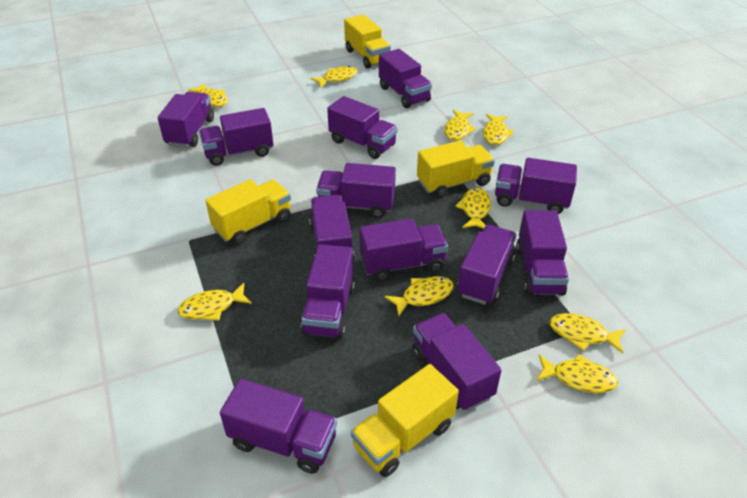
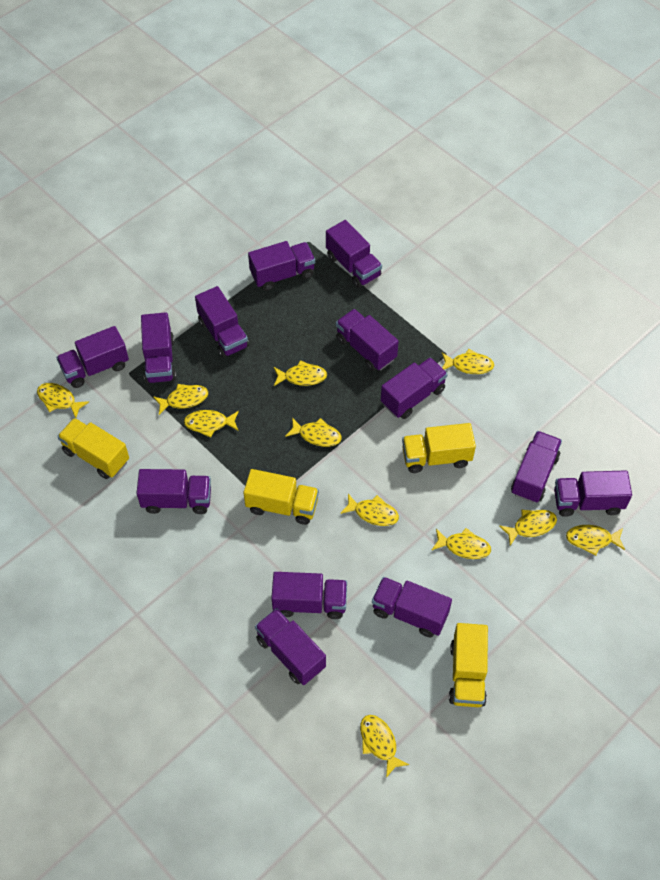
yellow fish: [178,283,252,321] [188,83,228,107] [311,66,358,88] [384,276,454,317] [444,110,476,140] [455,188,491,229] [483,114,514,145] [536,354,618,393] [549,313,626,353] = 9 -> [37,383,89,418] [153,384,208,415] [184,410,239,438] [274,360,327,386] [285,418,342,447] [340,494,399,526] [360,715,409,778] [432,528,491,559] [442,349,494,374] [499,510,557,546] [566,525,625,556] = 11

